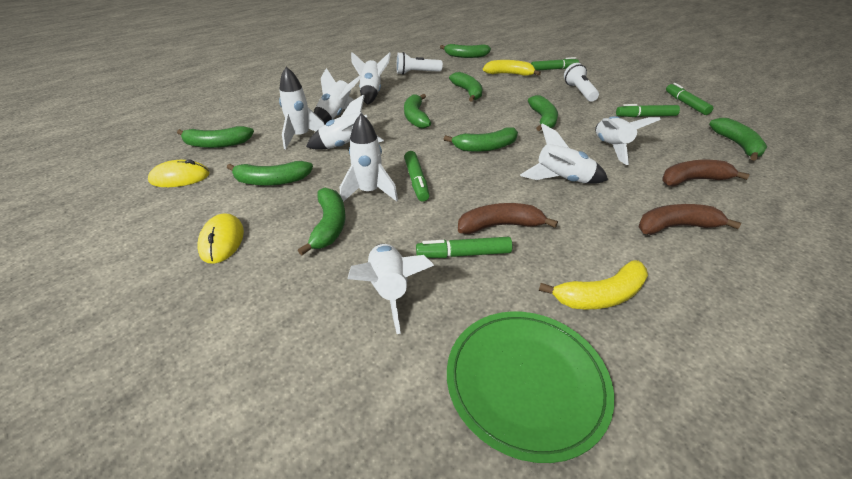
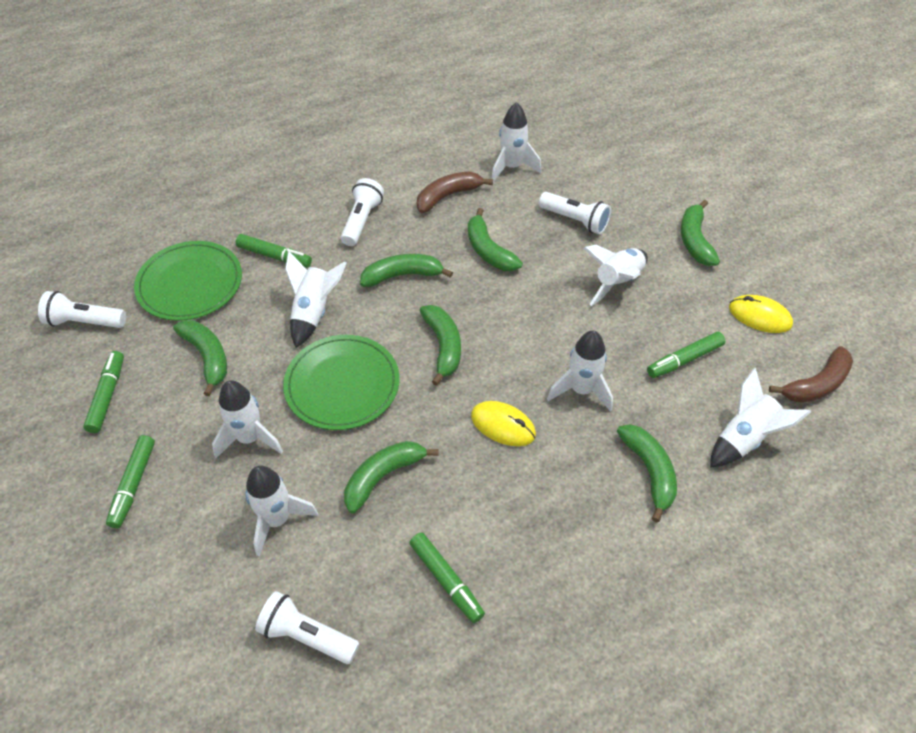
brown banana: [458,203,558,234] [638,204,741,235] [662,160,750,187] = 3 -> [417,172,493,213] [769,346,853,403] = 2
green banana: [177,126,254,148] [227,161,313,186] [298,188,345,255] [404,94,431,129] [440,44,491,58] [444,127,518,152] [449,72,482,102] [528,95,558,131] [709,118,767,161] = 9 -> [173,320,227,396] [344,441,439,513] [360,254,453,287] [420,305,461,386] [468,208,523,271] [617,424,677,522] [681,200,720,266] = 7
green plate: [447,311,614,463] = 1 -> [134,241,242,321] [283,335,400,430] = 2
white flashlight: [396,52,443,75] [564,63,599,102] = 2 -> [38,291,126,328] [255,591,360,664] [341,178,384,246] [539,192,611,235] = 4
white rocket: [279,67,325,149] [306,94,384,150] [314,68,362,125] [340,113,398,202] [347,244,434,334] [351,52,391,105] [520,123,608,184] [595,116,661,165] = 8 -> [212,380,283,458] [245,465,318,556] [285,251,346,348] [491,102,541,182] [547,330,613,412] [583,245,648,306] [710,368,811,467] = 7
yellow banana: [483,60,541,76] [539,260,648,309] = 2 -> none = 0

